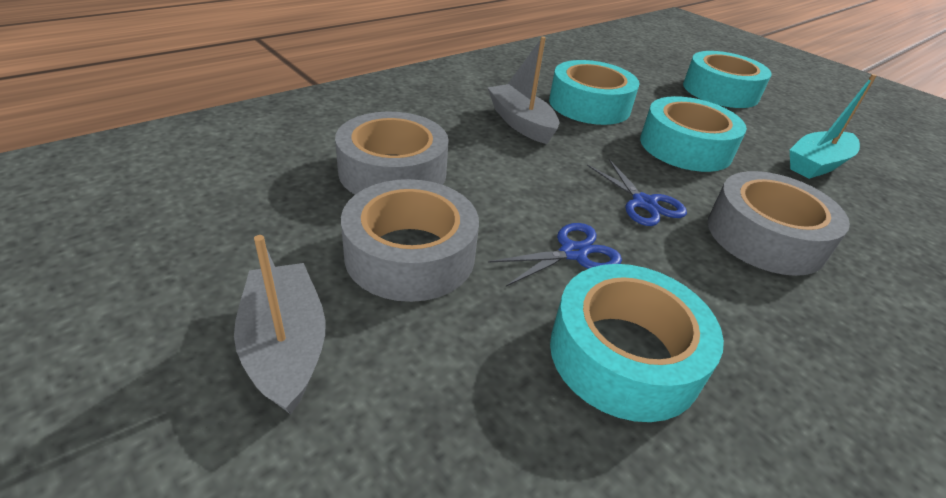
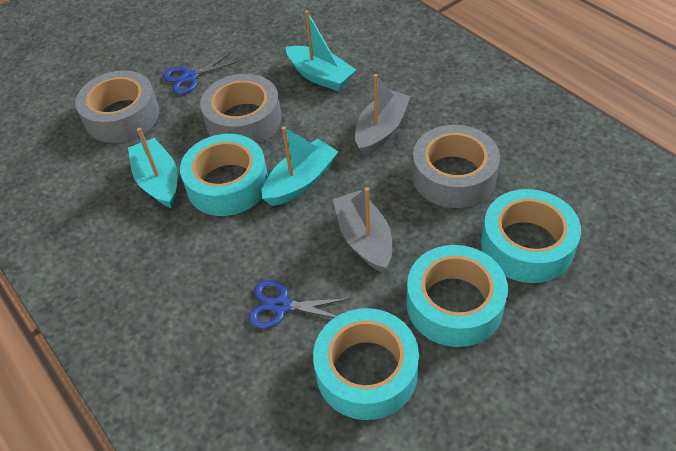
turquoise boat: [790,74,877,179] = 1 -> [128,128,178,208] [262,126,338,206] [286,10,356,91] = 3

